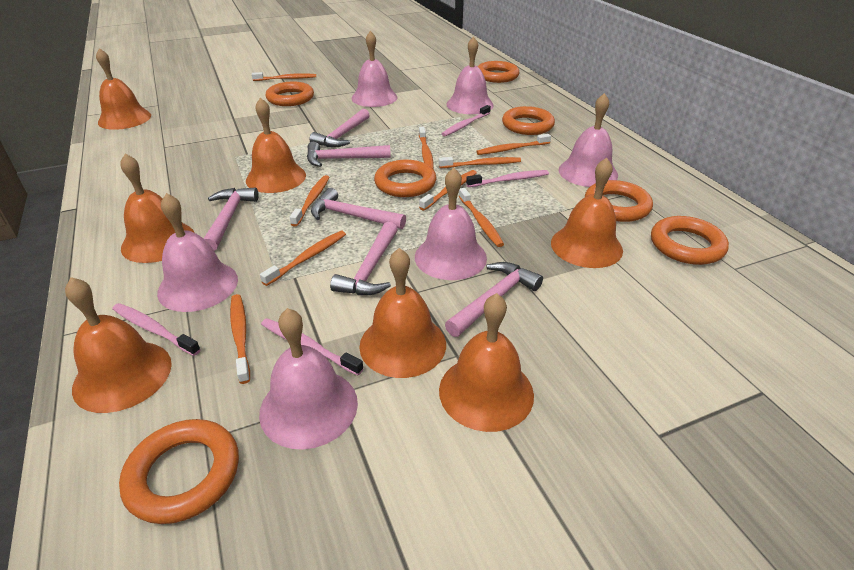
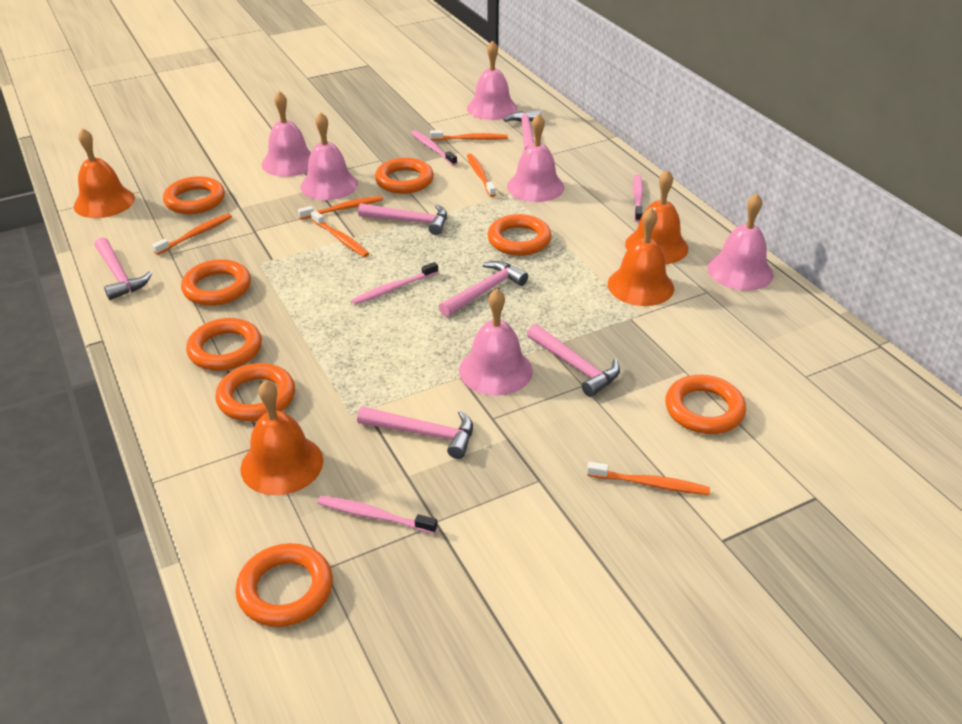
orange bell: [65,277,172,413] [96,48,151,130] [121,154,195,263] [246,98,306,193] [359,248,446,378] [439,293,534,432] [551,158,623,268] = 7 -> [74,128,135,218] [240,380,323,495] [608,207,674,306] [625,170,688,264] = 4
orange ring: [119,419,239,524] [266,82,314,106] [374,160,436,197] [477,61,520,83] [502,106,555,135] [585,180,653,222] [651,216,729,265] = 7 -> [163,176,225,214] [181,259,251,306] [186,318,262,371] [215,363,295,421] [235,543,333,627] [375,158,434,194] [487,214,552,256] [665,375,746,434] = 8
orange toothbrush: [230,294,250,384] [252,72,316,81] [260,231,346,286] [290,175,330,227] [419,127,434,169] [419,170,477,211] [439,157,521,168] [459,188,504,247] [476,134,551,155] = 9 -> [152,213,232,255] [298,196,383,220] [311,211,369,257] [430,130,508,141] [467,154,496,197] [587,462,710,495] = 6

